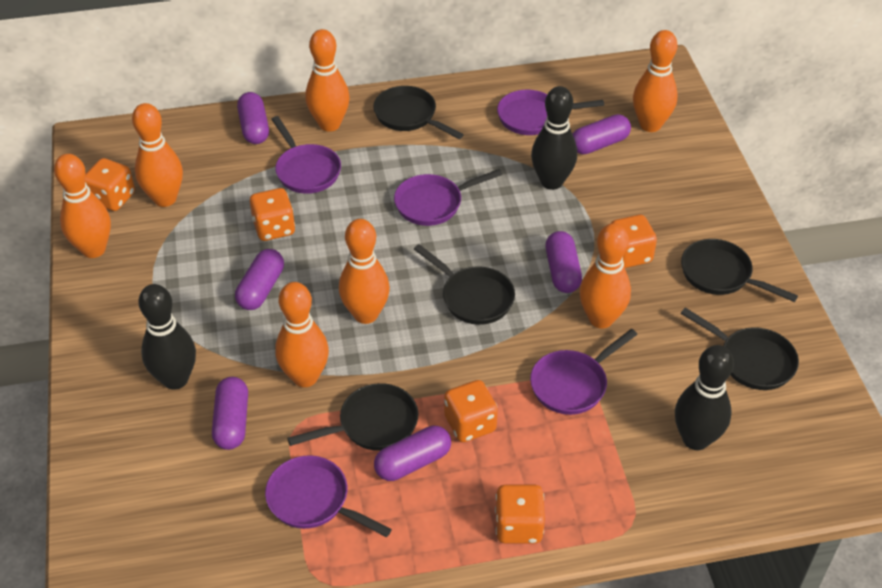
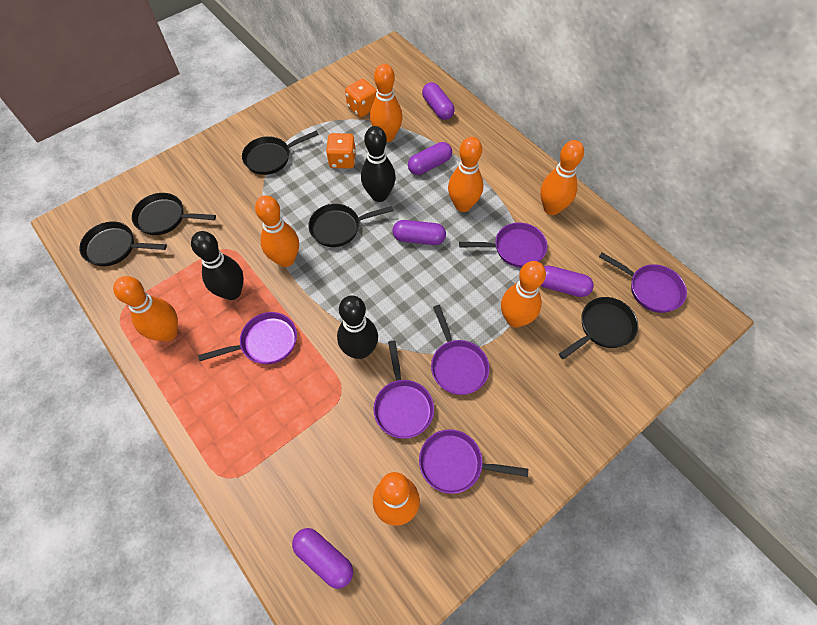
orange dice: [85,158,135,211] [250,188,295,241] [444,380,498,442] [495,485,545,543] [611,215,657,268] = 5 -> [326,133,356,168] [345,79,377,117] = 2
purple capsule: [212,377,248,450] [235,249,284,310] [237,92,269,144] [374,426,451,481] [545,231,582,293] [573,114,631,154] = 6 -> [292,528,353,589] [393,220,446,245] [408,142,452,175] [422,82,455,120] [540,265,594,297] = 5
purple pan: [265,455,392,537] [271,116,341,194] [394,169,503,226] [497,90,604,135] [530,329,637,415] = 5 -> [198,312,297,364] [374,340,434,439] [419,429,528,494] [431,305,490,395] [459,223,548,267] [599,252,687,313] = 6

